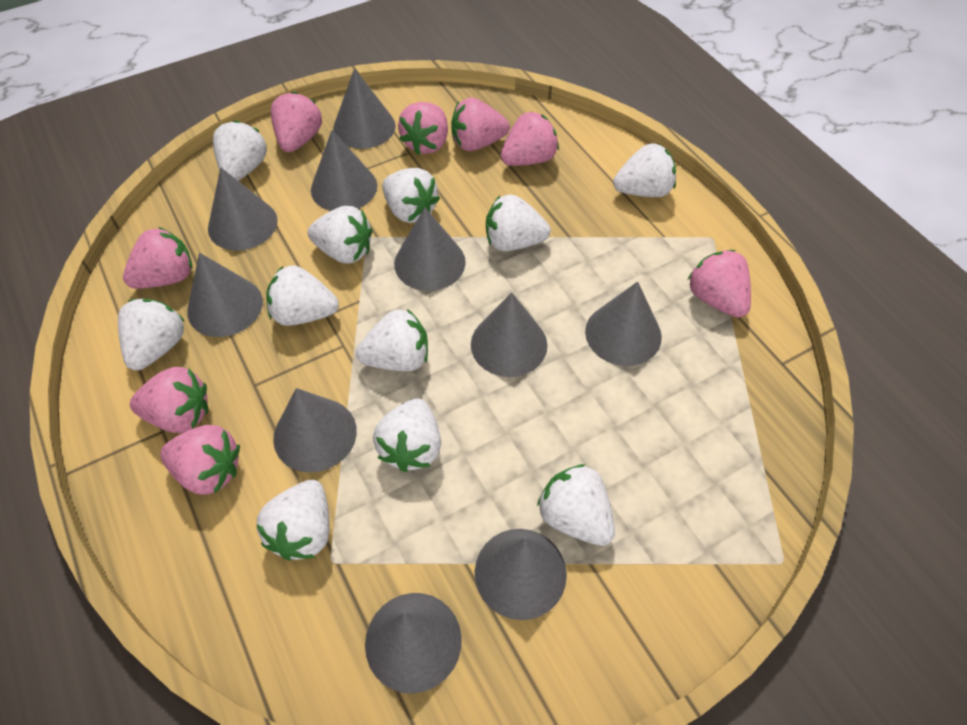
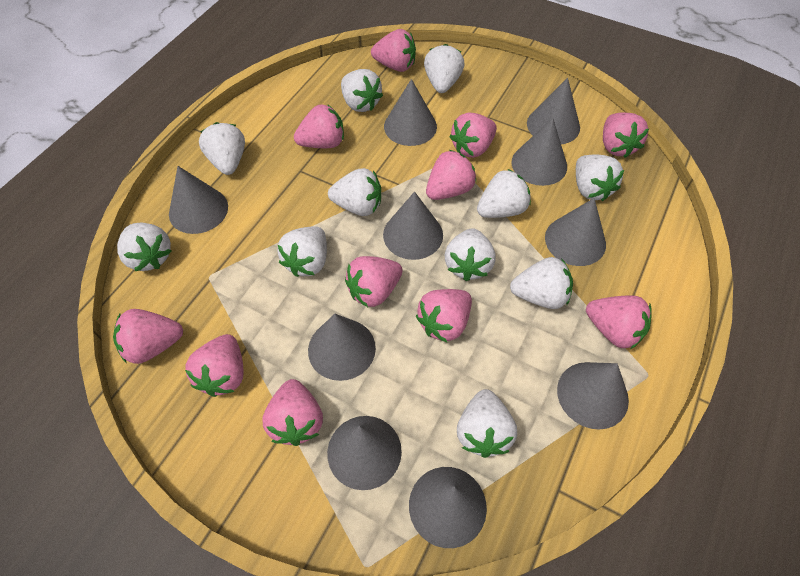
pink strawberry: [123,227,192,289] [130,367,208,433] [160,425,240,495] [271,91,322,152] [398,102,448,154] [451,97,510,151] [500,111,559,166] [688,250,751,318] = 8 -> [113,309,183,364] [185,334,243,397] [263,379,323,446] [294,104,344,148] [345,256,403,307] [371,29,416,72] [416,289,472,342] [426,150,476,200] [449,113,497,158] [586,295,651,349] [603,113,649,158] = 11

